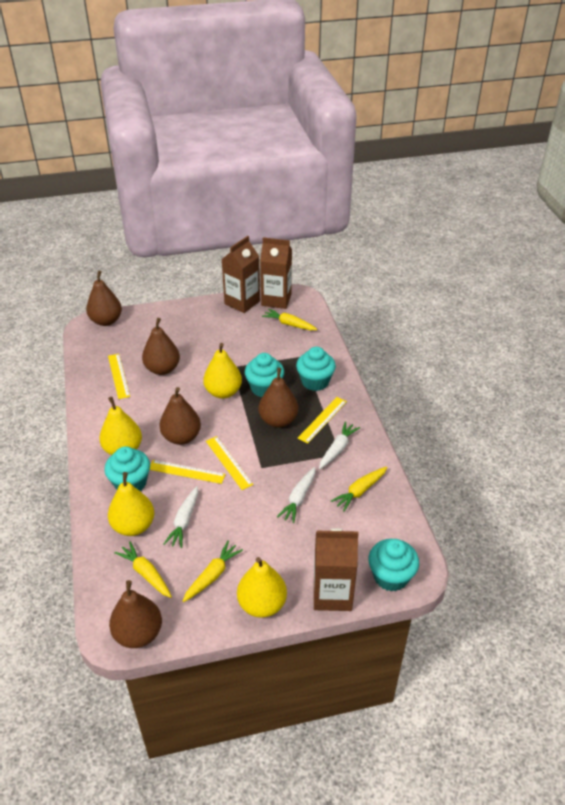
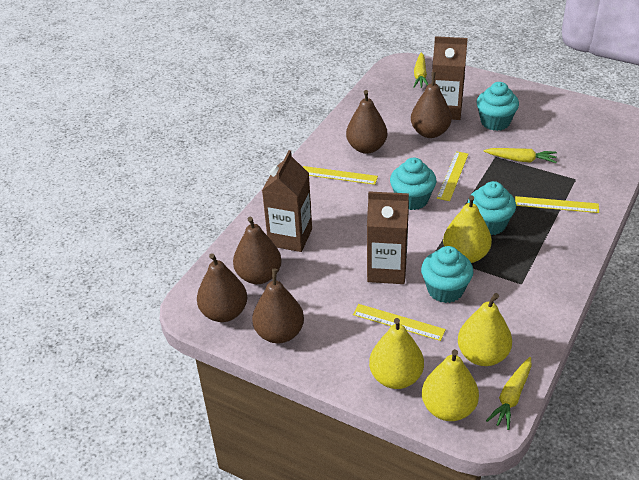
white carrot: [164,486,198,548] [277,467,316,523] [319,421,360,469] = 3 -> none = 0
yellow carrot: [114,541,172,598] [182,541,243,602] [262,309,317,330] [331,467,388,512] = 4 -> [413,53,428,88] [484,148,557,163] [486,357,531,430] = 3

